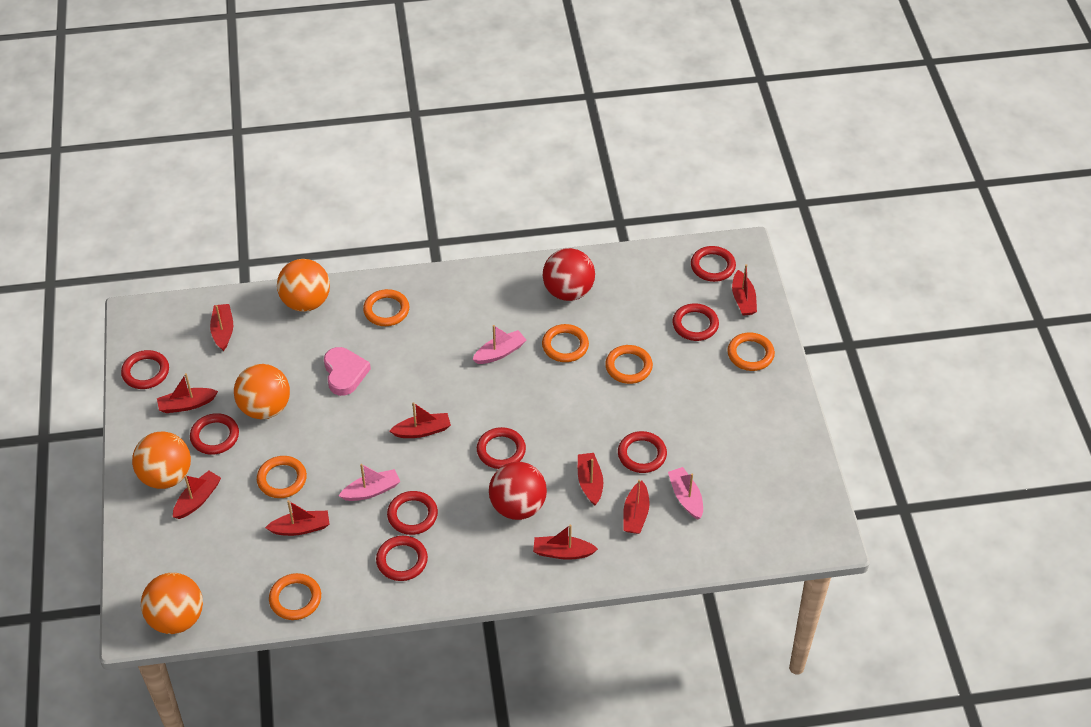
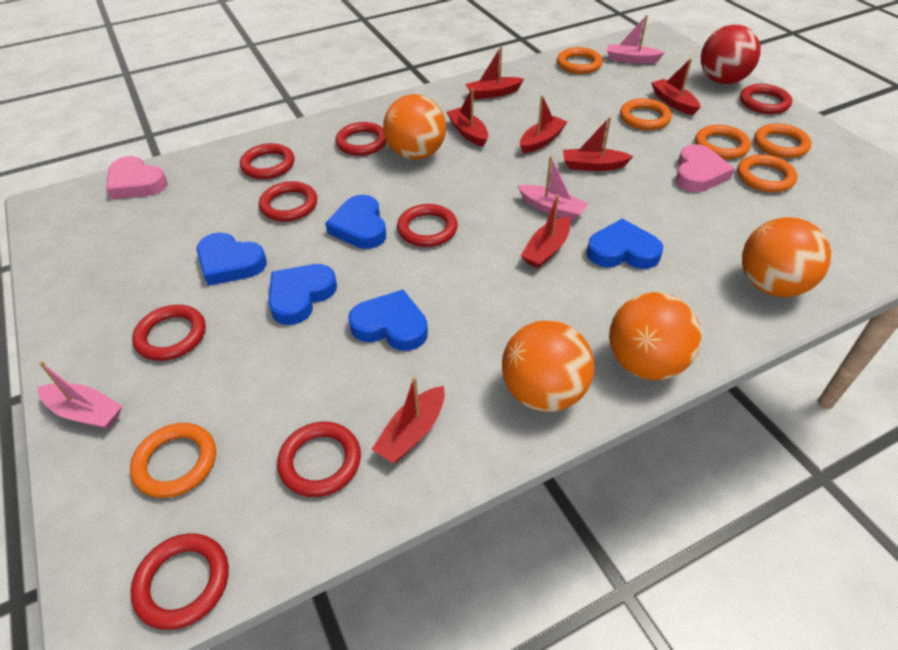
blue heart: none = 0 -> [197,232,267,286] [268,264,337,325] [325,195,386,249] [348,289,428,351] [586,219,663,269] = 5
pink heart: [324,347,371,396] = 1 -> [106,156,167,199] [675,144,735,192] = 2
red ball: [489,462,547,520] [543,248,595,301] = 2 -> [701,25,761,84] = 1
red boat: [157,373,218,413] [173,471,221,519] [210,304,233,351] [265,500,329,536] [390,402,451,438] [533,524,598,560] [578,453,603,506] [623,480,650,534] [732,264,757,316] = 9 -> [371,377,445,463] [447,88,488,147] [465,46,524,99] [520,95,567,154] [521,195,571,268] [563,117,633,171] [651,58,700,115] = 7

